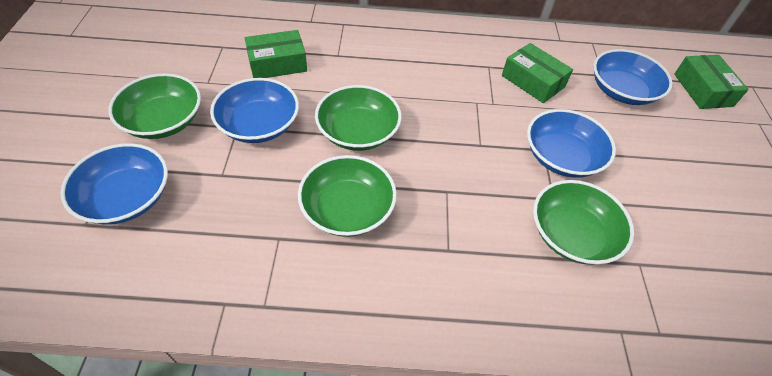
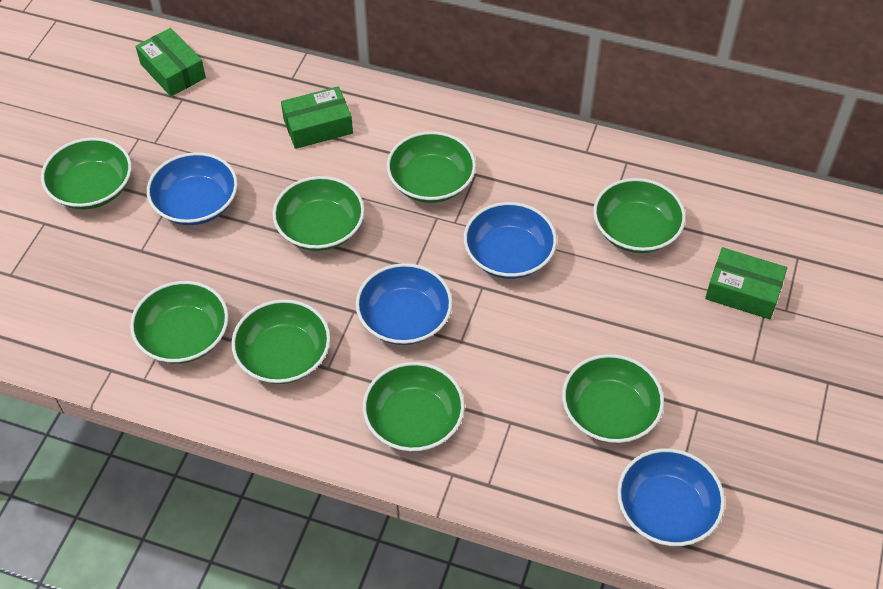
green bowl: [108,73,201,139] [298,155,397,237] [315,85,402,151] [533,180,634,265] = 4 -> [41,138,132,209] [130,281,229,364] [231,299,330,384] [272,176,365,251] [363,362,465,452] [387,131,476,203] [562,354,664,443] [593,178,686,253] = 8

